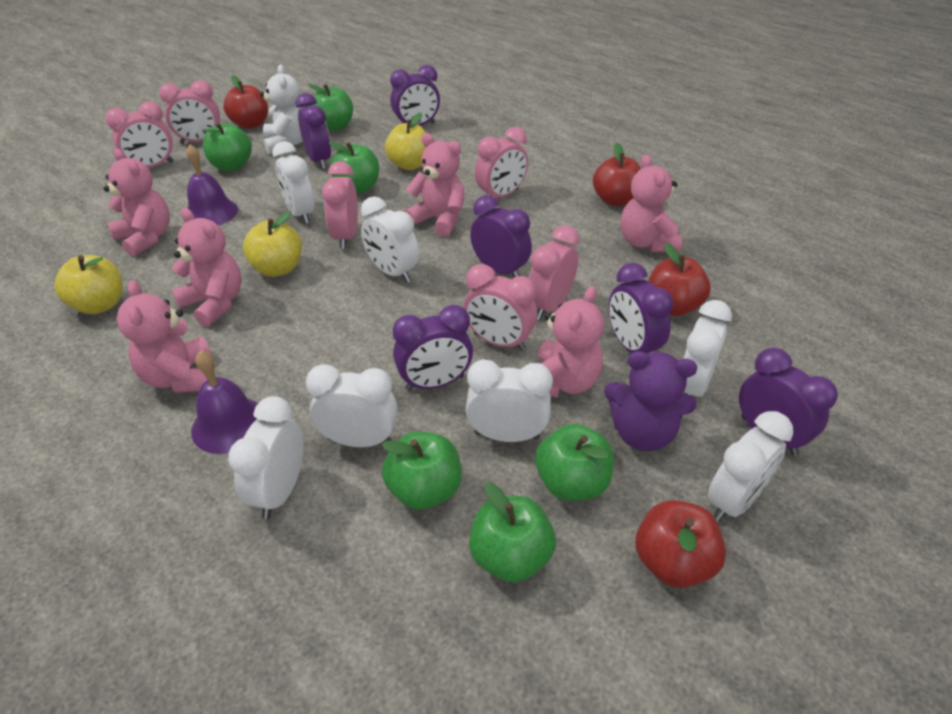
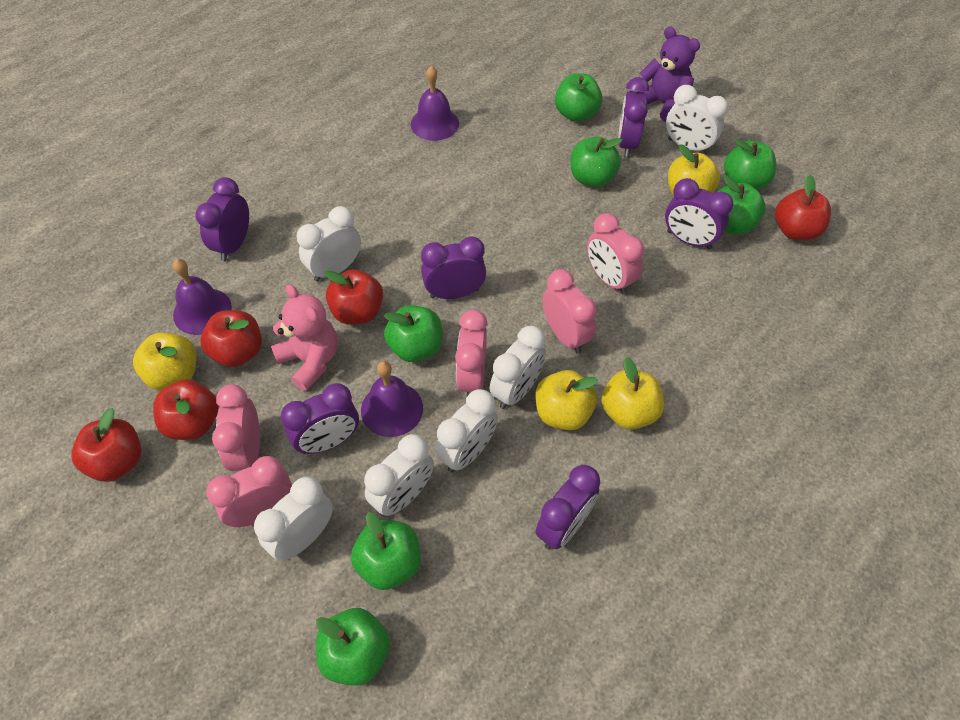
green apple: [203,122,252,171] [308,84,353,131] [329,142,379,194] [382,432,461,510] [469,482,556,583] [535,424,614,501] = 6 -> [316,608,390,686] [351,512,421,590] [384,305,443,362] [555,73,603,122] [570,137,622,187] [717,175,766,235] [724,139,776,190] = 7
pink clock: [106,101,174,168] [159,80,220,144] [322,161,358,249] [464,264,537,351] [475,127,528,197] [529,226,579,320] = 6 -> [206,456,292,527] [212,384,260,471] [455,310,488,396] [542,269,597,354] [587,213,644,295] = 5
pink teddy bear: [103,148,170,257] [117,280,212,393] [172,208,242,327] [404,133,465,237] [538,286,604,397] [621,154,682,252] = 6 -> [271,284,338,391] = 1
purple bell: [186,144,238,225] [191,350,258,454] = 2 -> [173,259,232,335] [361,361,423,437] [411,66,459,141] = 3
red apple: [223,75,268,129] [593,143,641,206] [635,500,726,588] [648,243,711,316] = 4 -> [71,408,141,482] [153,379,219,440] [201,310,262,367] [324,270,383,325] [775,175,831,241] = 5
white clock: [228,396,303,519] [272,141,315,224] [306,364,398,447] [361,196,419,283] [466,359,553,442] [683,300,732,397] [708,411,793,522] = 7 -> [254,477,333,560] [297,206,361,282] [364,434,434,516] [435,389,498,472] [490,326,546,409] [666,85,728,154] = 6
white teddy bear: [260,65,303,154] = 1 -> none = 0
yellow apple: [54,255,123,314] [243,211,302,277] [385,112,426,170] = 3 -> [133,332,196,391] [535,370,598,430] [601,357,664,430] [668,145,720,196] = 4

